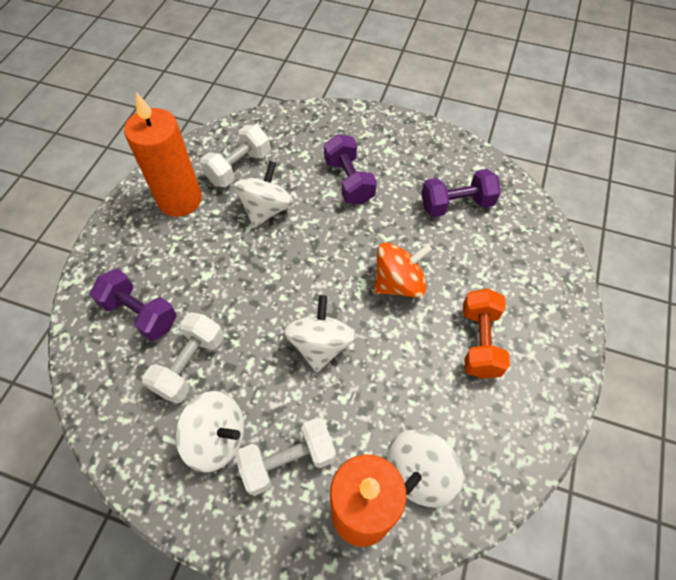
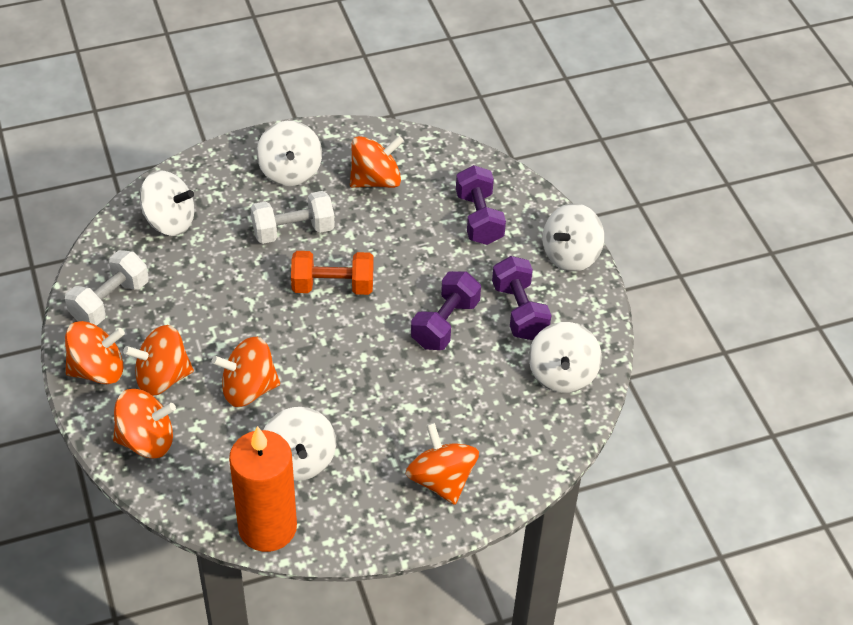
orange candle: [124,92,202,217] [330,454,406,547] = 2 -> [229,426,297,552] = 1
orange spinning top: [374,243,432,298] = 1 -> [65,321,125,384] [113,389,176,459] [123,325,194,396] [212,337,280,407] [350,136,404,188] [406,423,479,505] = 6
white dumbbell: [142,312,224,404] [200,125,271,187] [235,418,336,496] = 3 -> [65,250,149,326] [250,191,335,244] = 2
white spinning top: [175,391,244,472] [233,161,294,228] [284,295,356,372] [387,430,463,507] = 4 -> [140,171,194,236] [257,121,322,186] [264,407,336,481] [529,322,602,393] [543,203,604,272] = 5

